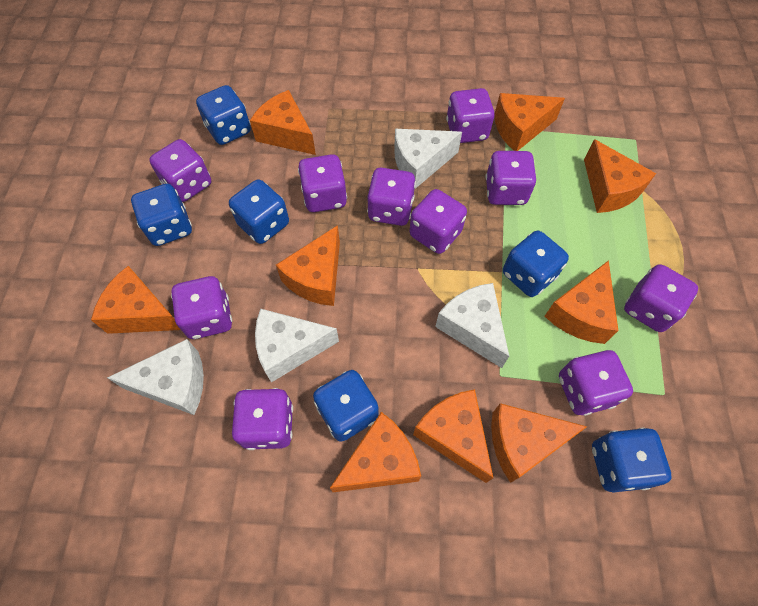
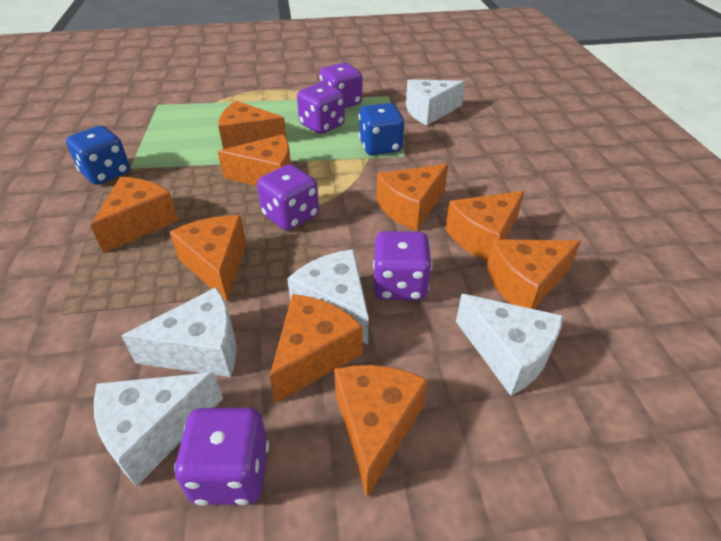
blue dice: [131,184,192,246] [196,85,251,145] [229,179,289,244] [313,370,379,442] [503,231,569,297] [592,428,672,493] = 6 -> [66,126,130,185] [359,103,404,155] = 2
purple dice: [149,139,211,202] [171,276,232,339] [232,388,293,450] [298,154,347,212] [367,168,416,226] [409,189,467,254] [446,88,494,143] [485,151,536,205] [559,350,633,416] [624,264,698,332] = 10 -> [174,408,269,506] [257,164,319,231] [297,83,345,134] [319,63,362,108] [373,231,432,300] = 5
white cheese: [107,339,204,415] [255,308,339,383] [394,129,462,189] [435,283,509,368] = 4 -> [94,372,223,487] [121,287,237,377] [287,249,368,344] [406,79,466,125] [456,294,563,396] = 5

